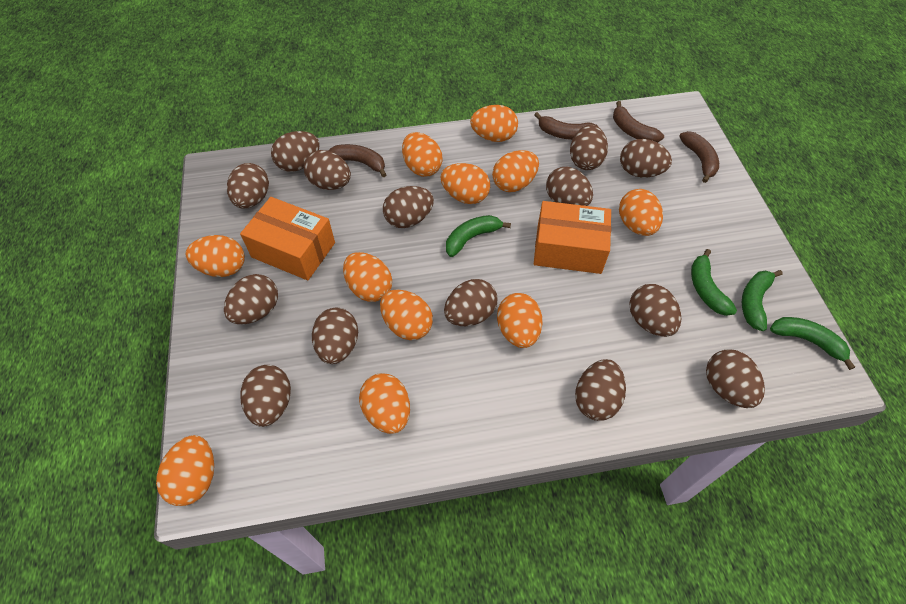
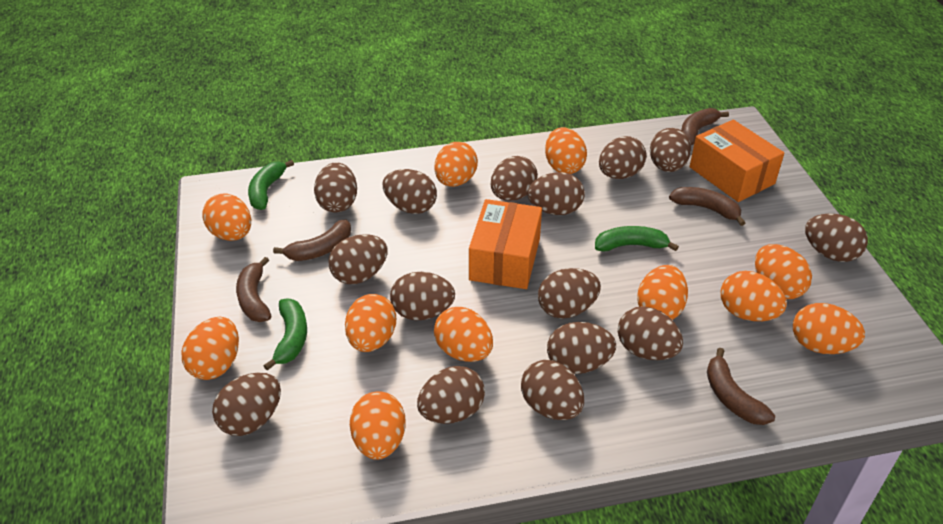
brown banana: [329,144,387,177] [534,112,598,140] [613,101,664,143] [679,131,719,183] = 4 -> [236,257,271,322] [273,219,351,261] [669,187,745,226] [681,108,729,145] [707,348,775,425] = 5
brown egg: [224,274,278,324] [227,163,269,208] [240,365,291,427] [271,131,319,172] [304,150,351,190] [312,308,358,364] [383,186,434,228] [444,279,498,326] [546,167,593,206] [570,125,608,170] [575,359,626,421] [620,139,672,177] [629,284,681,337] [706,349,765,408] = 14 -> [212,373,281,436] [314,162,357,213] [328,234,388,284] [383,169,437,214] [390,272,455,320] [417,366,485,424] [491,156,538,201] [521,360,584,420] [527,172,585,215] [538,268,601,319] [547,322,616,374] [599,136,646,179] [618,306,683,360] [650,128,691,172] [805,213,868,262] = 15
green banana: [446,215,511,257] [691,249,737,316] [742,270,783,331] [770,317,855,370] = 4 -> [248,160,294,210] [264,299,307,371] [595,226,679,252] = 3

